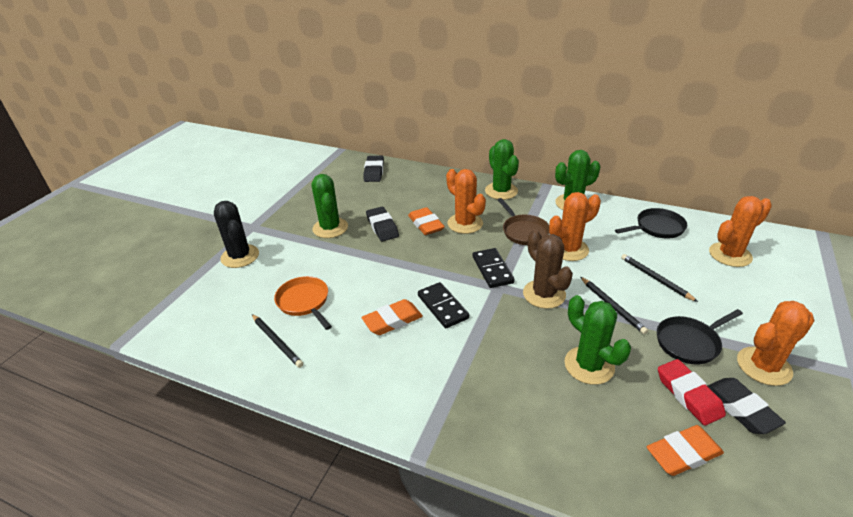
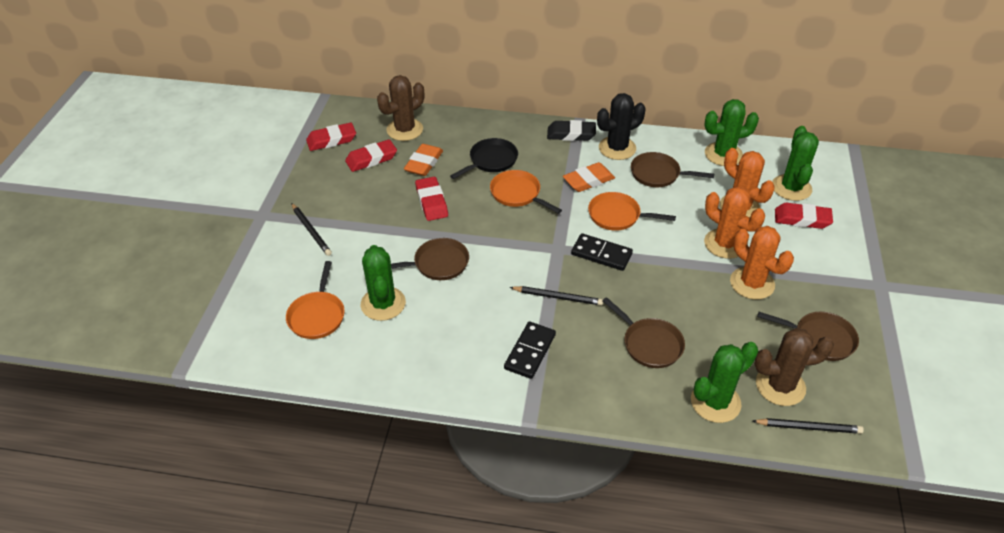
black eraser: [364,156,384,182] [366,207,399,241] [707,378,786,434] = 3 -> [547,120,596,141] = 1
black pan: [615,208,687,239] [657,309,743,365] = 2 -> [450,138,518,179] = 1
brown cactus: [523,230,573,309] = 1 -> [377,75,424,141] [754,328,834,406] = 2
brown pan: [497,198,549,245] = 1 -> [391,238,469,280] [602,297,685,368] [631,152,714,187] [757,312,859,361] = 4
orange cactus: [446,169,486,234] [549,192,601,261] [709,196,772,267] [737,301,815,386] = 4 -> [704,187,765,259] [719,148,775,218] [730,226,794,300] = 3
orange eraser: [361,299,423,335] [408,207,445,235] [647,425,724,476] = 3 -> [404,144,443,176] [563,162,615,192] = 2
orange pan: [274,276,332,330] = 1 -> [286,261,344,339] [490,170,562,214] [588,192,676,231] = 3
red eraser: [658,359,726,426] = 1 -> [306,122,356,151] [345,139,397,172] [415,177,448,221] [775,203,833,229] = 4

